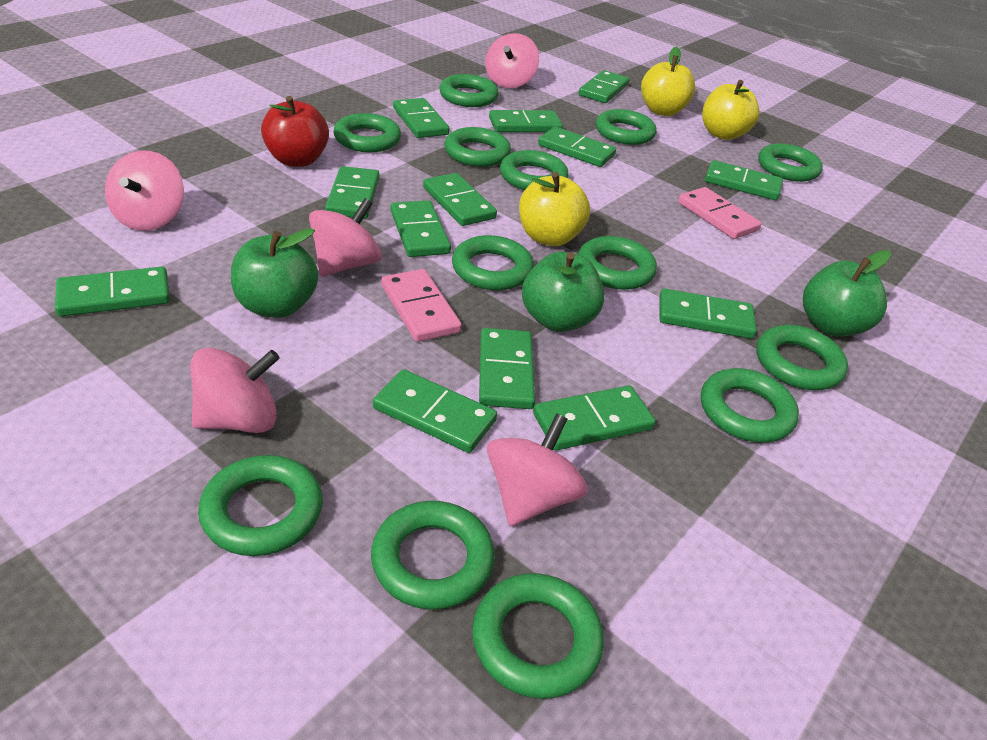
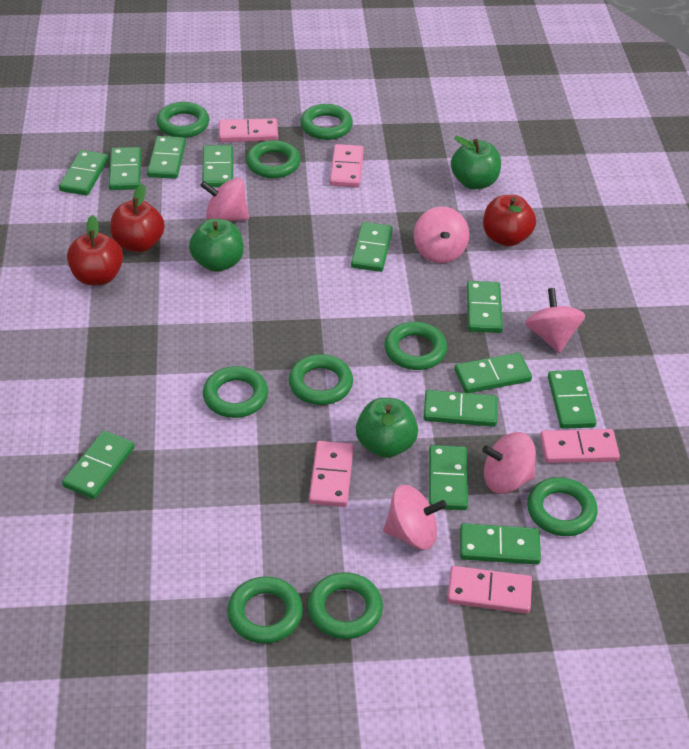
green domino: [55,267,170,317] [325,166,380,219] [373,369,497,453] [390,200,451,257] [393,98,450,138] [423,173,497,226] [479,328,535,409] [489,110,563,132] [533,385,656,450] [538,127,616,167] [579,70,630,103] [659,288,757,339] [705,160,783,200] = 13 -> [59,150,108,196] [62,431,135,499] [109,147,141,190] [147,136,186,179] [202,145,233,187] [351,222,393,272] [424,390,498,427] [429,445,468,510] [455,353,532,393] [460,523,541,565] [467,281,503,333] [548,370,596,429] = 12
green ring: [198,455,323,556] [333,113,401,152] [371,501,495,609] [439,74,499,107] [444,127,511,167] [452,235,534,290] [472,573,604,699] [500,150,569,190] [578,236,657,290] [596,109,657,145] [701,368,799,443] [756,325,848,390] [758,143,823,182] = 13 -> [156,102,209,138] [203,366,268,418] [227,576,303,644] [246,140,301,178] [289,354,353,405] [300,104,353,140] [308,572,383,639] [385,322,447,370] [527,477,598,536] = 9
pink domino: [381,269,462,342] [678,187,762,239] = 2 -> [219,119,278,142] [309,441,354,507] [330,144,364,187] [447,566,532,614] [540,429,620,463] = 5
red apple: [261,96,329,167] = 1 -> [67,215,123,285] [111,184,165,252] [483,195,536,246] = 3
yellow apple: [519,172,590,246] [641,46,695,116] [702,80,760,140] = 3 -> none = 0

